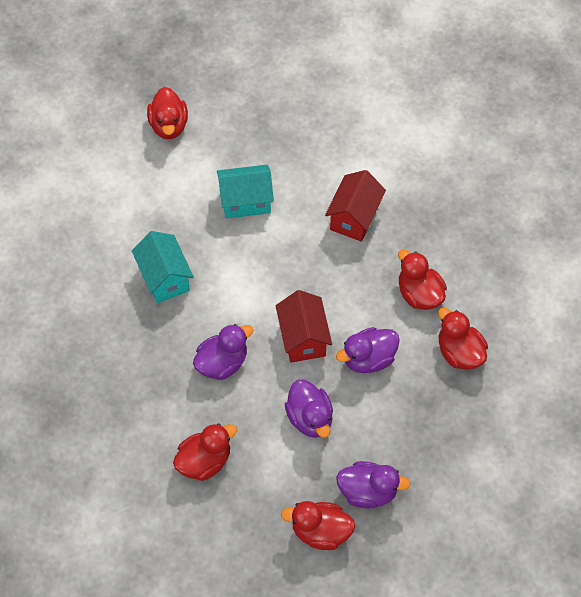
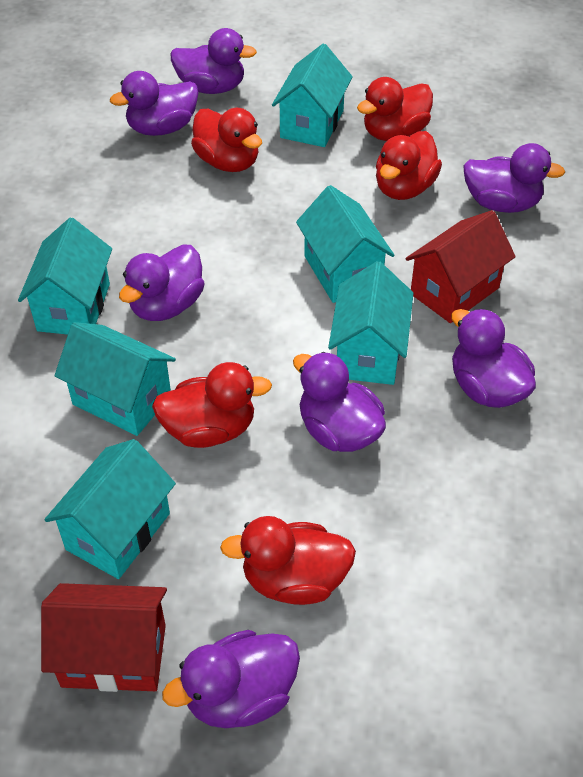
purple duck: [193,324,253,380] [284,379,333,438] [336,327,400,373] [336,461,411,509] = 4 -> [110,71,199,136] [119,244,205,321] [162,630,300,728] [170,28,257,94] [293,352,386,452] [451,309,536,408] [463,143,565,213] = 7
turquoise house: [132,231,194,303] [217,165,274,219] = 2 -> [18,218,112,335] [44,439,176,579] [55,322,176,436] [272,44,353,147] [296,185,395,303] [328,261,414,385] = 6

